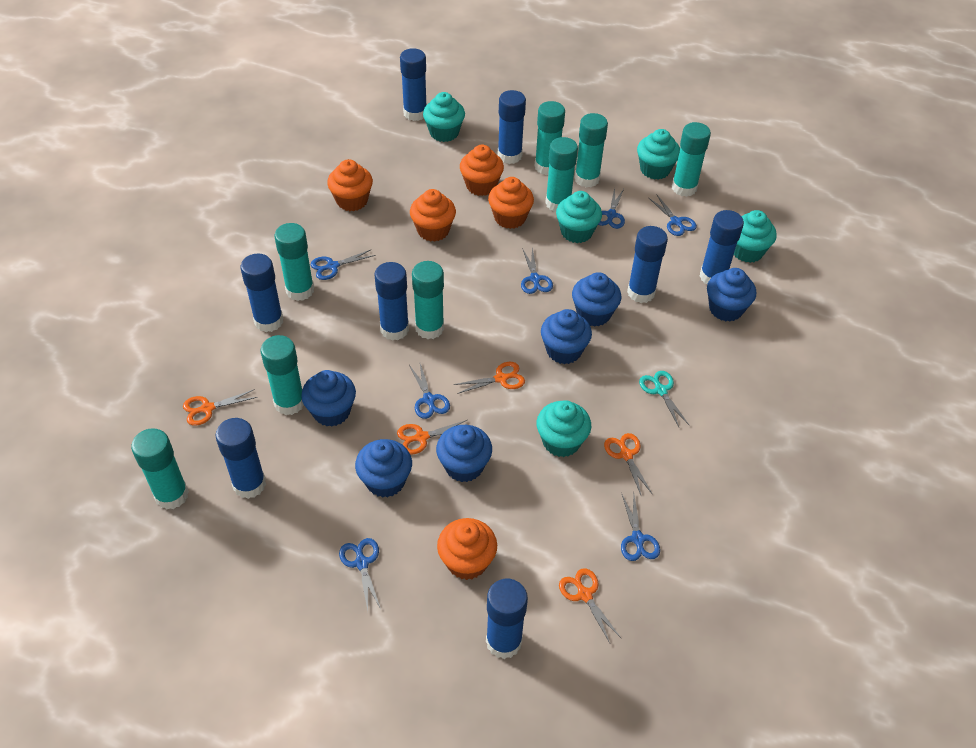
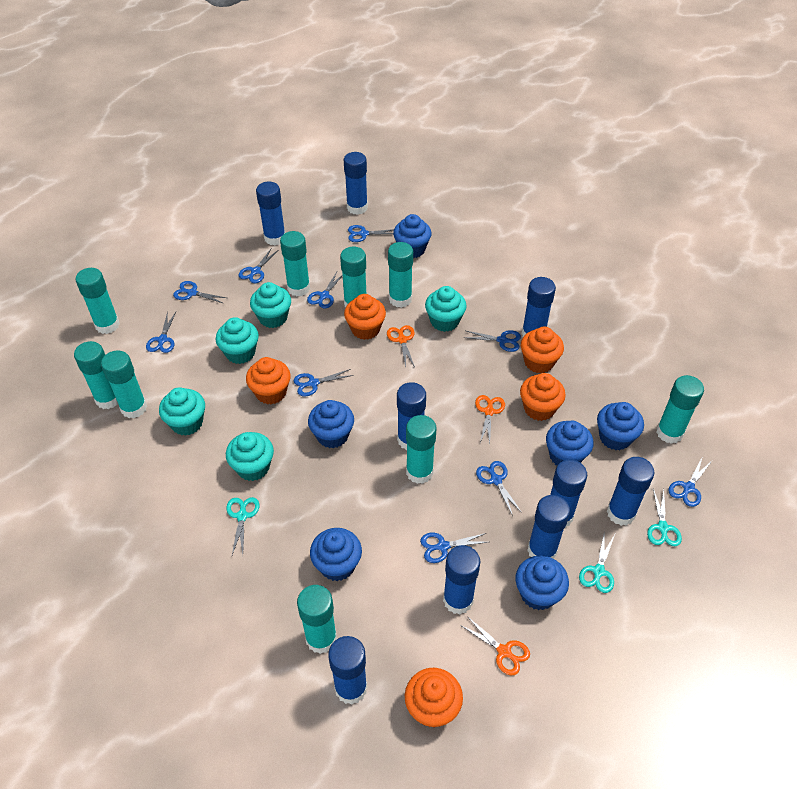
blue glue stick: [215,418,266,499] [240,253,283,332] [374,262,409,341] [400,48,427,121] [486,579,528,659] [498,90,526,164] [627,226,668,303] [700,210,744,284] = 8 -> [256,182,285,245] [328,636,367,705] [344,152,368,215] [397,382,426,450] [443,545,480,614] [522,277,556,337] [527,495,570,559] [550,459,587,528] [607,457,654,526] = 9
blue scissors: [311,249,376,280] [339,538,381,611] [409,364,450,419] [521,248,553,294] [598,188,625,229] [621,495,660,561] [649,194,697,236] = 7 -> [146,311,176,353] [173,281,226,303] [239,249,278,283] [294,369,354,396] [307,272,343,309] [348,225,394,242] [420,533,488,563] [463,330,521,352] [476,461,522,516] [668,456,712,507] = 10
orange scissors: [183,389,258,426] [397,420,467,455] [453,362,525,394] [559,568,621,643] [604,433,653,497] = 5 -> [387,325,415,367] [460,616,530,675] [475,395,505,444] = 3
turquoise glue stick: [131,428,189,509] [261,335,304,415] [274,223,314,301] [412,261,444,339] [535,101,565,175] [545,137,578,212] [575,113,608,188] [672,122,711,197] = 8 -> [74,341,118,409] [76,268,120,334] [101,350,147,418] [280,231,310,296] [297,585,337,654] [340,247,366,308] [388,242,413,308] [406,415,437,484] [656,375,704,444] = 9
turquoise scissors: [639,371,689,427] = 1 -> [226,497,259,555] [579,530,615,593] [647,489,682,546] = 3

